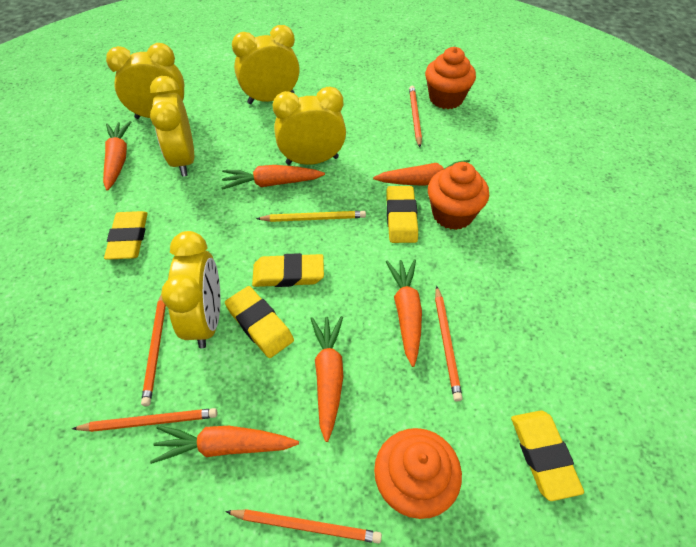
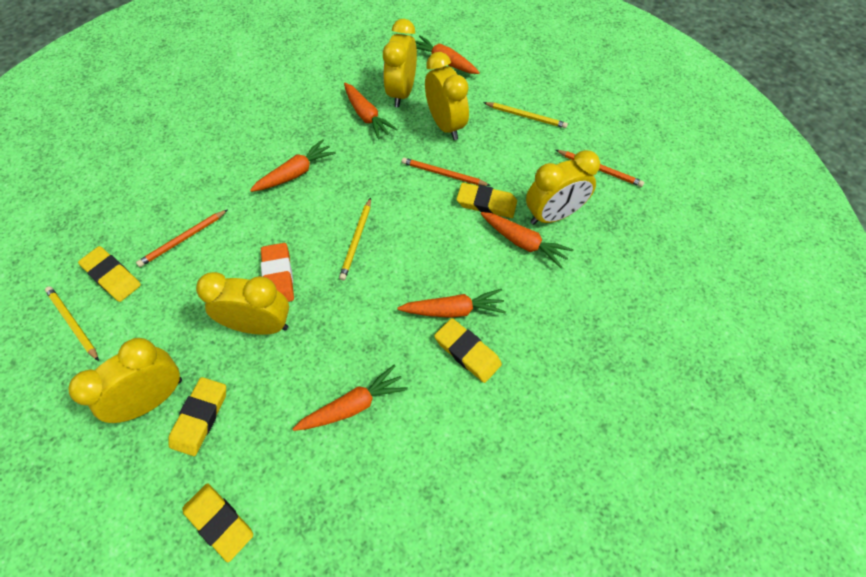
orange cupcake: [374,428,462,519] [425,47,476,109] [428,162,489,230] = 3 -> none = 0
orange eraser: none = 0 -> [261,243,294,302] = 1
orange pencil: [72,408,217,432] [141,295,166,406] [225,509,382,544] [409,86,422,147] [435,286,463,401] = 5 -> [136,209,228,267] [402,158,491,186] [556,150,644,187] = 3
yellow pencil: [256,211,366,222] = 1 -> [45,286,99,361] [339,198,371,280] [483,102,568,128] = 3

